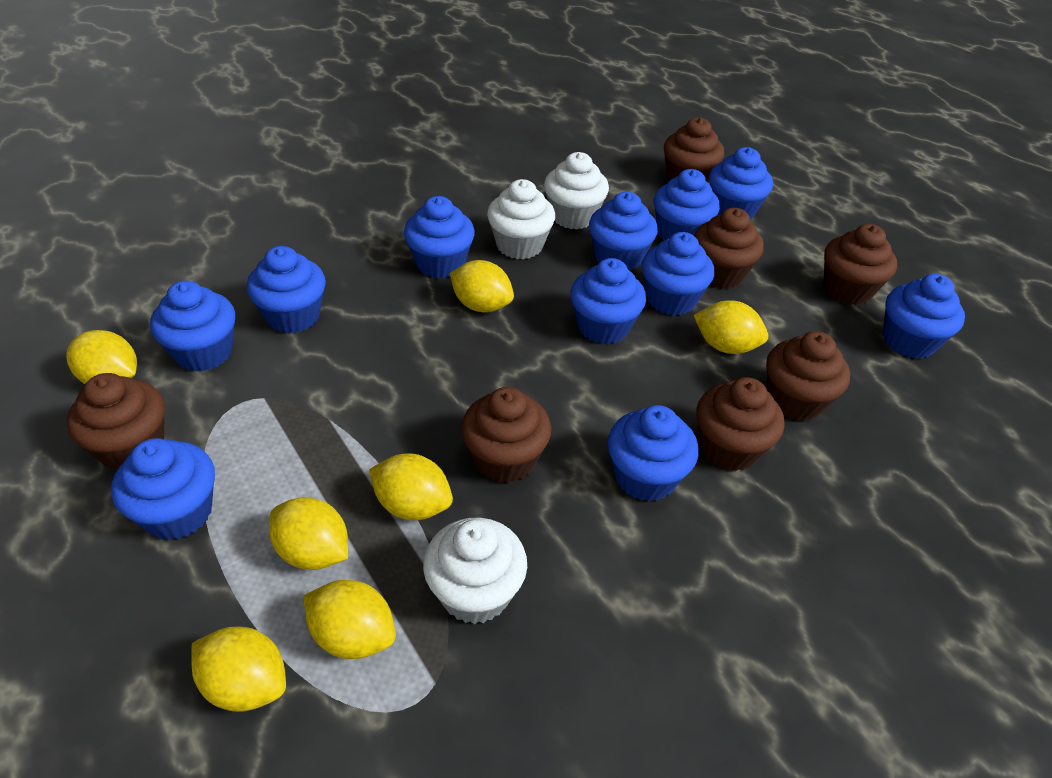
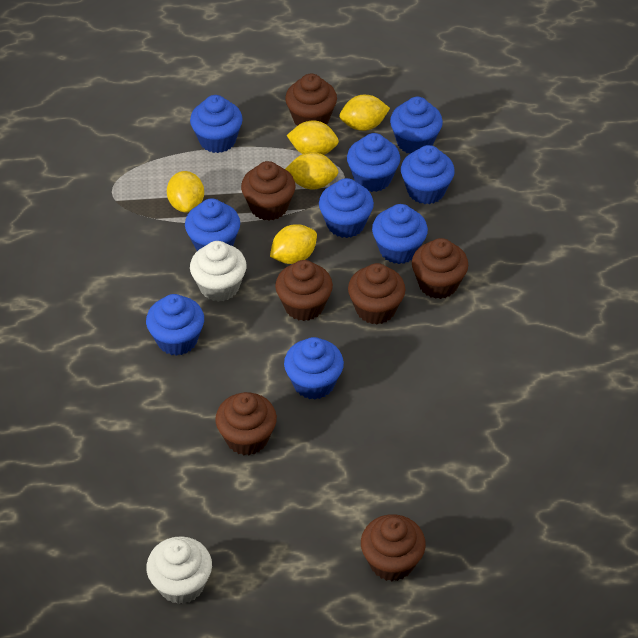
blue cupcake: [111,438,215,540] [150,281,235,371] [247,246,326,333] [404,196,475,278] [571,258,646,344] [589,192,658,270] [608,405,698,502] [642,232,714,315] [654,169,720,241] [709,147,773,219] [883,274,965,359] = 11 -> [146,294,204,356] [185,198,240,251] [190,95,243,153] [284,337,344,399] [319,178,374,238] [347,133,400,192] [372,204,428,264] [390,97,443,153] [401,145,455,204] = 9
white cupcake: [423,518,527,624] [487,179,555,260] [544,152,609,230] = 3 -> [146,536,212,604] [190,241,247,302] = 2
yellow lemon: [66,330,137,384] [191,626,286,712] [269,497,348,570] [303,580,396,659] [369,453,453,520] [450,260,514,312] [693,300,768,354] = 7 -> [167,171,204,213] [270,224,317,264] [286,152,339,190] [287,120,339,155] [339,95,390,131] = 5

